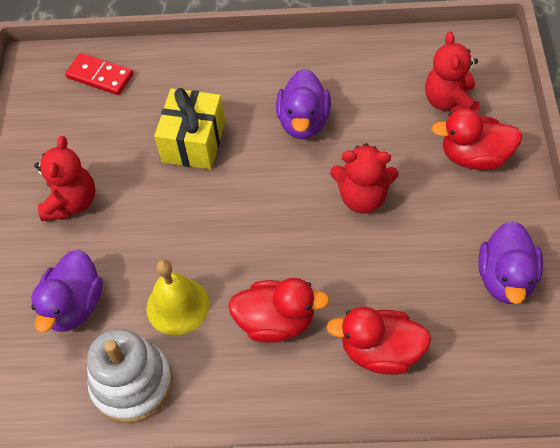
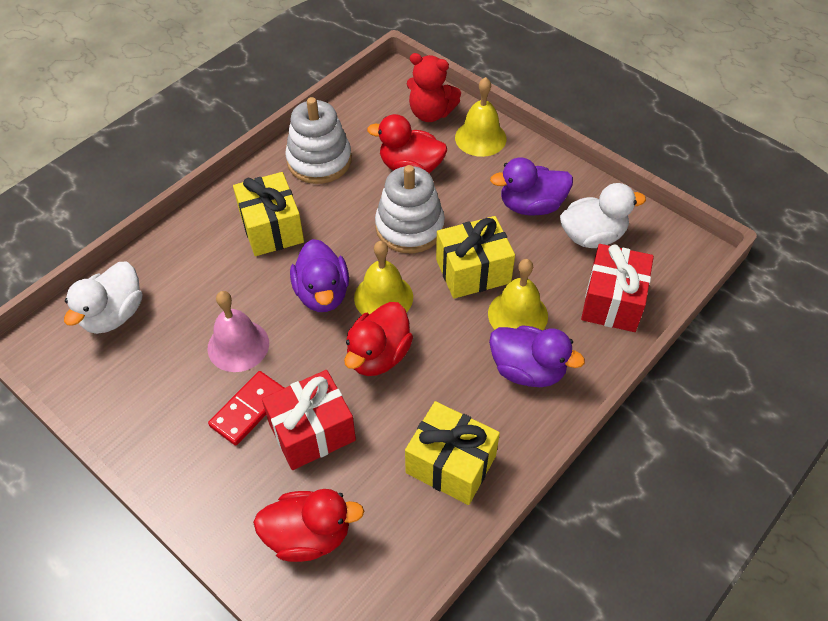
pink bell: none = 0 -> [208,291,269,372] = 1
red gift: none = 0 -> [262,370,356,470] [581,244,654,332] = 2
red teddy bear: [34,136,95,221] [330,143,398,214] [425,32,480,113] = 3 -> [407,53,461,122] = 1
white duck: none = 0 -> [64,262,142,334] [560,183,646,248] = 2
white stacking toy: [87,329,173,423] = 1 -> [285,97,352,184] [375,165,445,253] = 2
yellow bell: [146,259,209,335] = 1 -> [354,241,413,315] [455,77,507,157] [488,259,548,331] = 3
yellow gift: [154,88,225,169] = 1 -> [233,172,304,256] [405,401,500,505] [436,216,515,299] = 3

